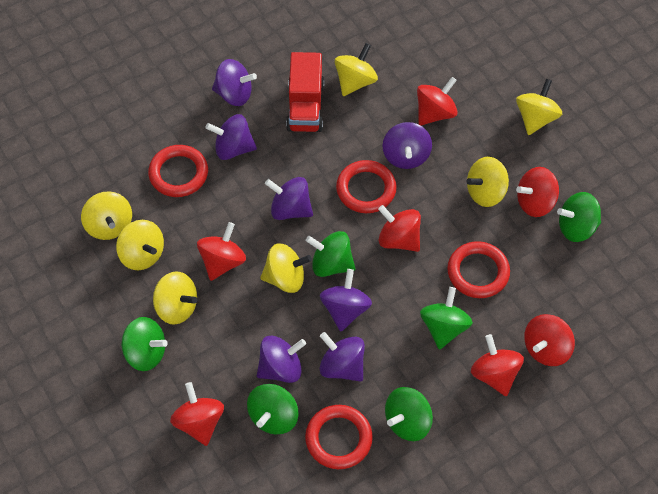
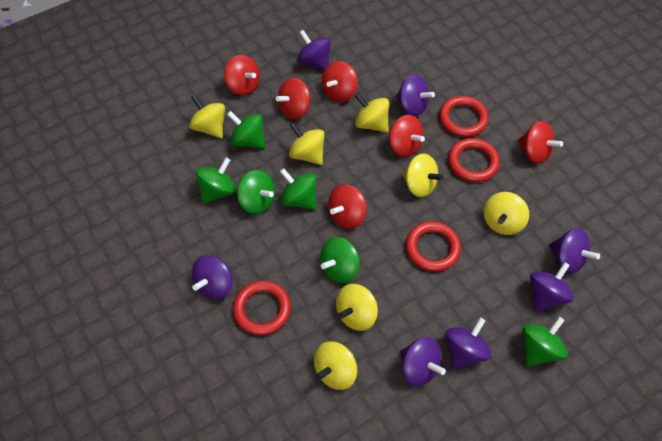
red spinning top: [170,382,224,446] [197,222,246,281] [378,205,421,252] [417,77,458,126] [471,334,524,396] [516,167,559,217] [524,314,575,366] = 7 -> [224,55,260,96] [276,78,311,119] [322,61,358,102] [328,184,367,229] [389,115,425,157] [517,121,563,164] = 6
red truck: [286,52,324,132] = 1 -> none = 0

